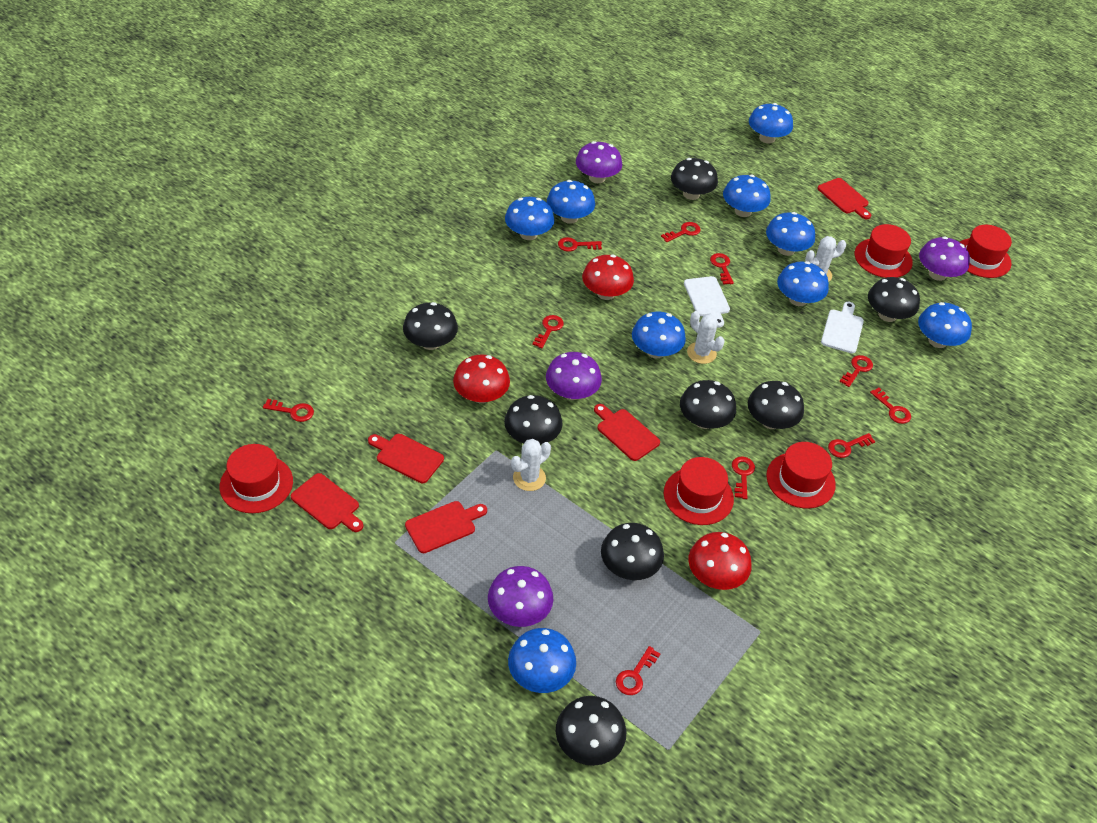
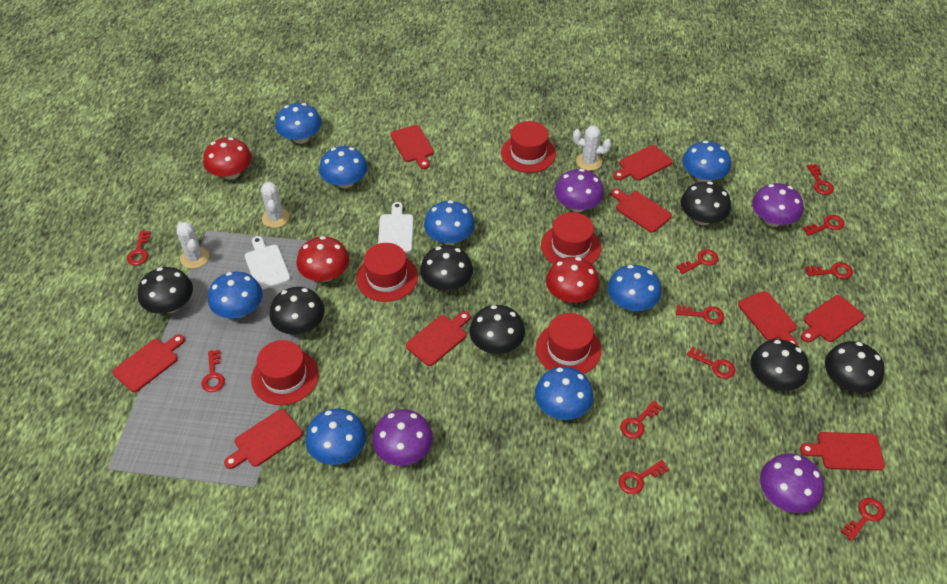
black mushroom: [403,302,458,350] [504,395,563,445] [556,696,626,766] [601,523,664,580] [671,158,718,200] [680,380,736,429] [748,381,804,429] [868,277,920,322] = 8 -> [138,267,193,314] [269,287,325,335] [420,245,473,291] [469,305,525,354] [681,182,731,225] [750,339,809,391] [825,341,885,393] = 7
blue mushroom: [505,197,554,240] [508,628,576,693] [547,180,595,224] [632,312,686,358] [723,175,771,217] [749,103,793,143] [766,212,815,256] [777,261,829,306] [918,302,972,348] = 9 -> [208,271,263,318] [275,103,322,144] [305,408,366,465] [319,146,368,188] [424,200,475,245] [535,367,593,420] [608,265,662,311] [682,141,731,182] = 8
red cutting board: [291,473,363,532] [368,434,444,483] [405,501,487,553] [594,404,660,461] [818,178,871,219] = 5 -> [113,334,185,392] [224,409,303,469] [391,125,434,169] [406,311,470,366] [611,189,672,233] [613,145,672,181] [738,291,798,346] [800,432,885,471] [801,295,865,343] = 9
red key: [263,399,314,422] [532,315,564,348] [558,237,602,252] [616,646,660,695] [661,222,701,242] [710,253,734,285] [732,457,755,499] [828,433,876,458] [839,355,873,387] [870,388,911,424] = 10 -> [127,230,151,265] [201,350,225,392] [619,460,669,494] [620,400,663,439] [676,249,719,274] [676,305,724,324] [687,346,735,379] [803,215,844,236] [806,262,853,279] [807,164,834,195] [841,498,885,541] = 11

